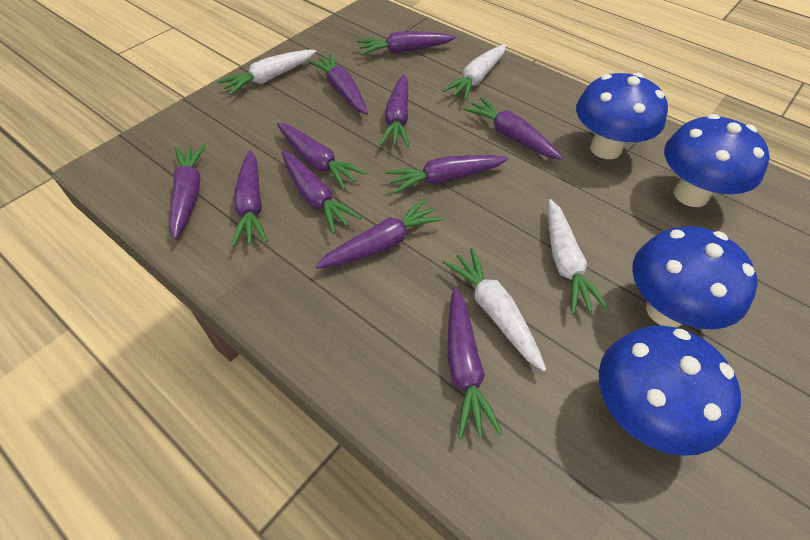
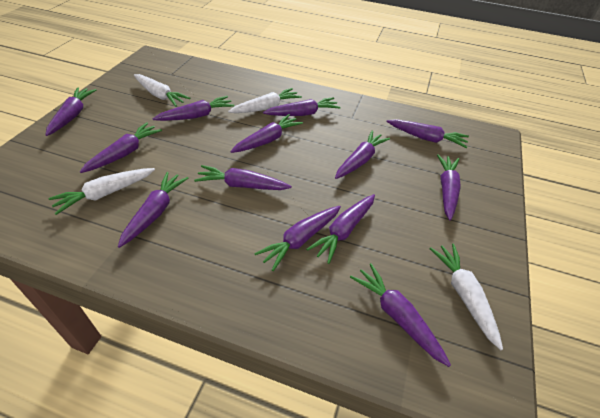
blue mushroom: [576,73,668,159] [599,325,741,456] [632,226,758,330] [664,114,770,207] = 4 -> none = 0
purple carrot: [170,144,206,239] [232,150,268,247] [277,123,366,190] [281,150,361,234] [308,54,368,115] [315,199,444,269] [357,31,456,55] [379,74,409,147] [386,155,508,194] [447,287,503,439] [463,97,563,160] = 11 -> [45,88,96,136] [80,122,162,173] [118,172,188,248] [152,96,234,121] [194,165,292,190] [231,114,303,153] [254,206,341,271] [263,97,341,116] [306,194,375,264] [335,130,390,179] [350,263,451,367] [387,119,469,148] [437,154,460,220] = 13

